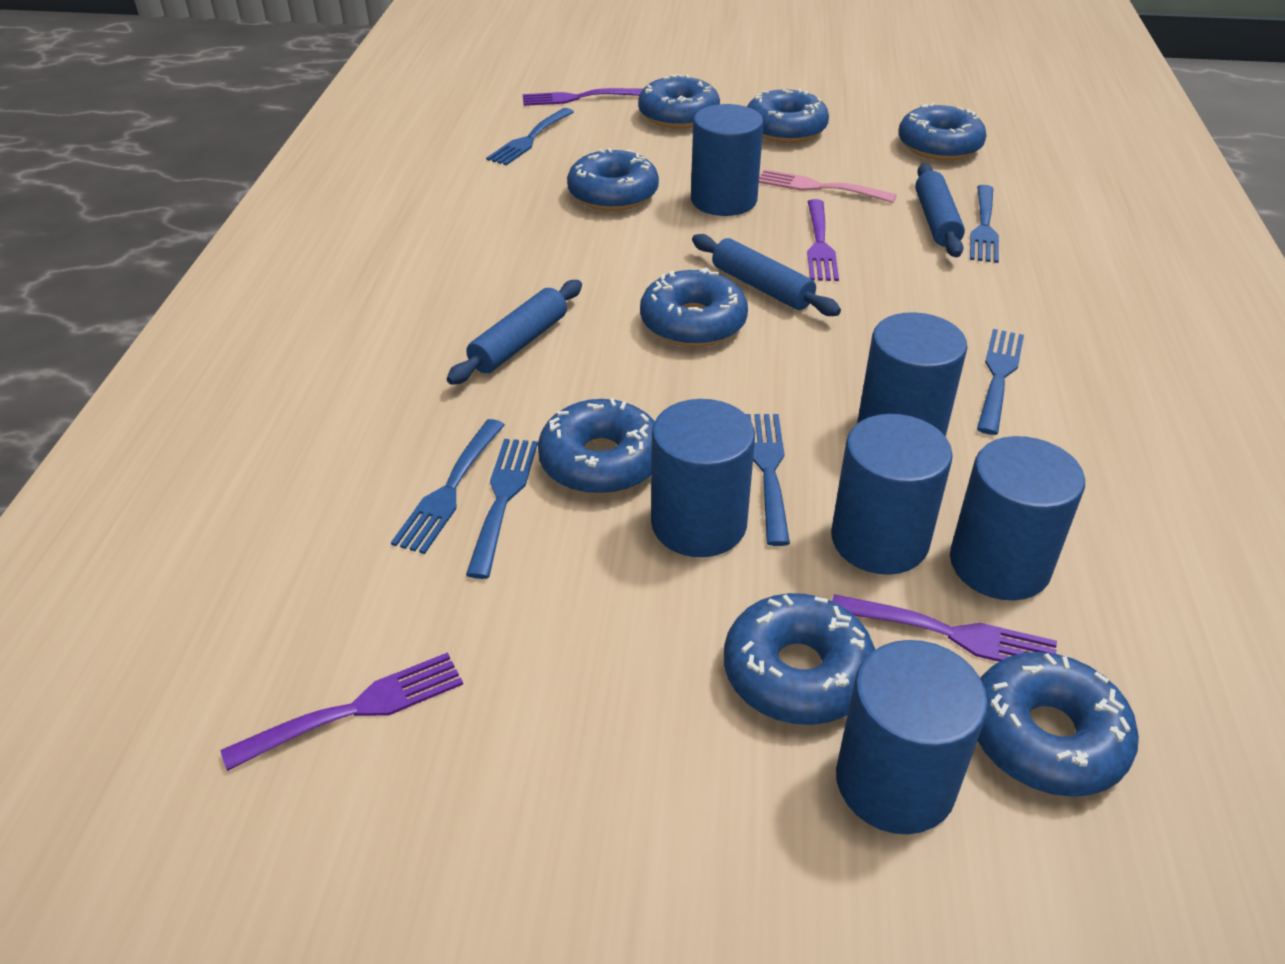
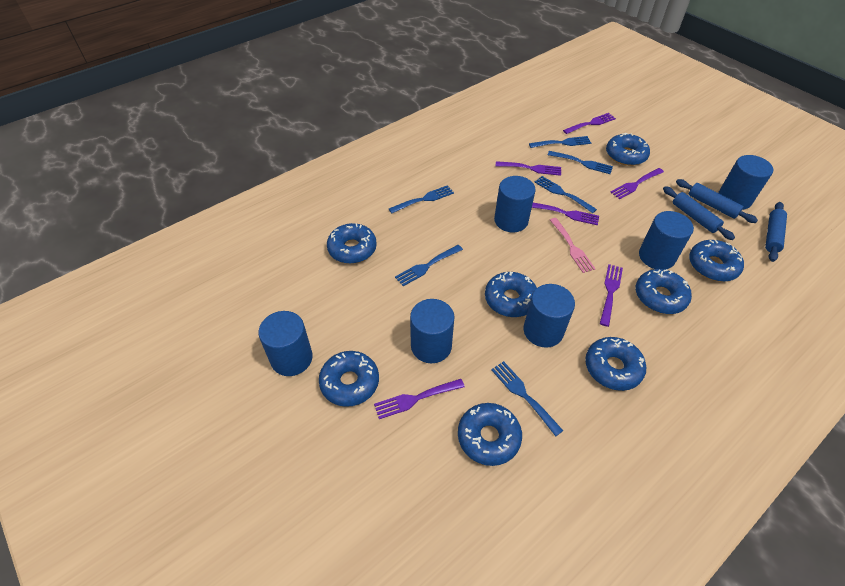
purple fork: [220,652,463,771] [523,88,643,106] [807,199,839,281] [832,594,1057,662] = 4 -> [374,379,465,419] [495,161,561,176] [532,203,599,225] [563,113,616,134] [600,264,623,327] [610,168,664,199] = 6

